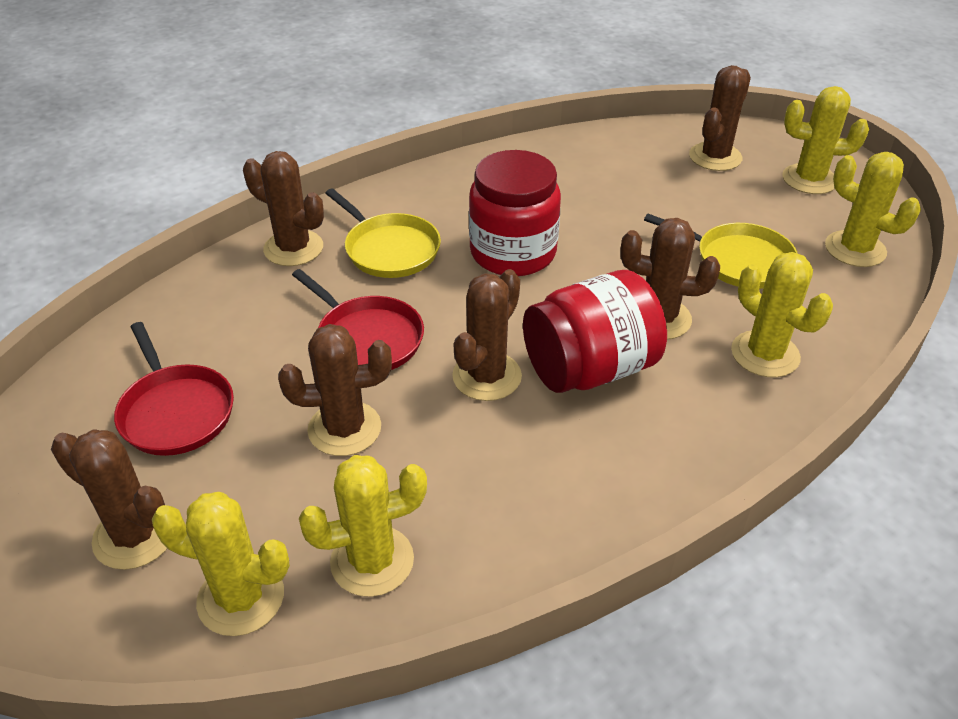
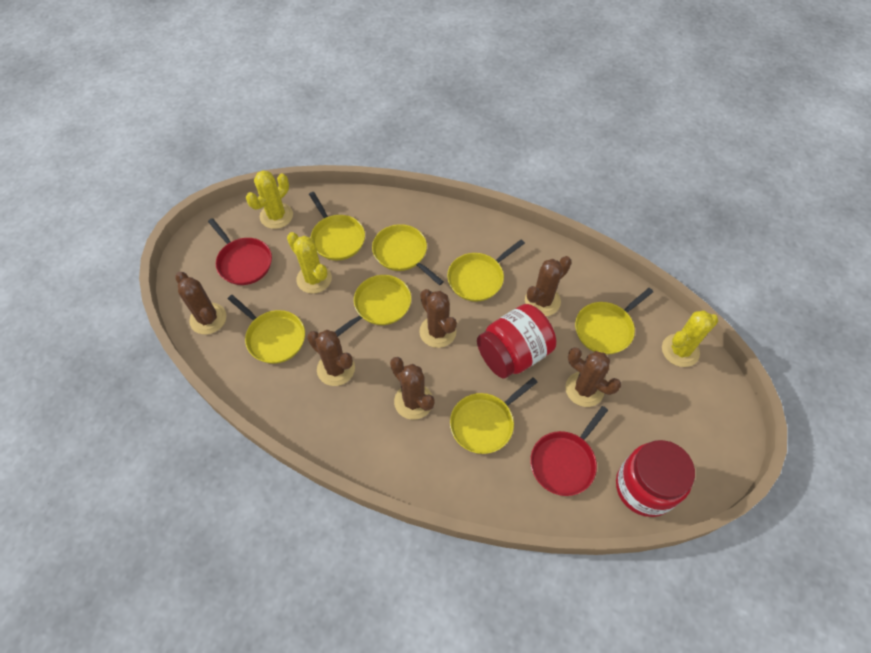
yellow cactus: [152,492,290,636] [299,455,427,597] [731,252,833,377] [782,86,869,194] [825,152,921,267] = 5 -> [246,170,293,229] [287,232,332,294] [662,310,718,367] = 3
yellow pan: [326,188,441,278] [644,213,798,289] = 2 -> [228,295,305,364] [309,192,365,260] [335,275,411,337] [372,224,444,285] [447,239,525,302] [450,377,538,454] [575,288,653,355] = 7

